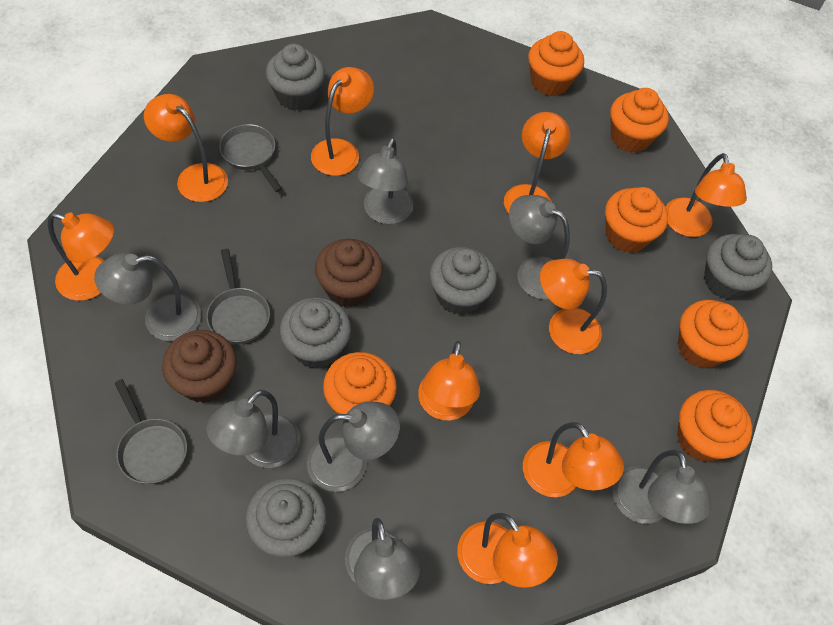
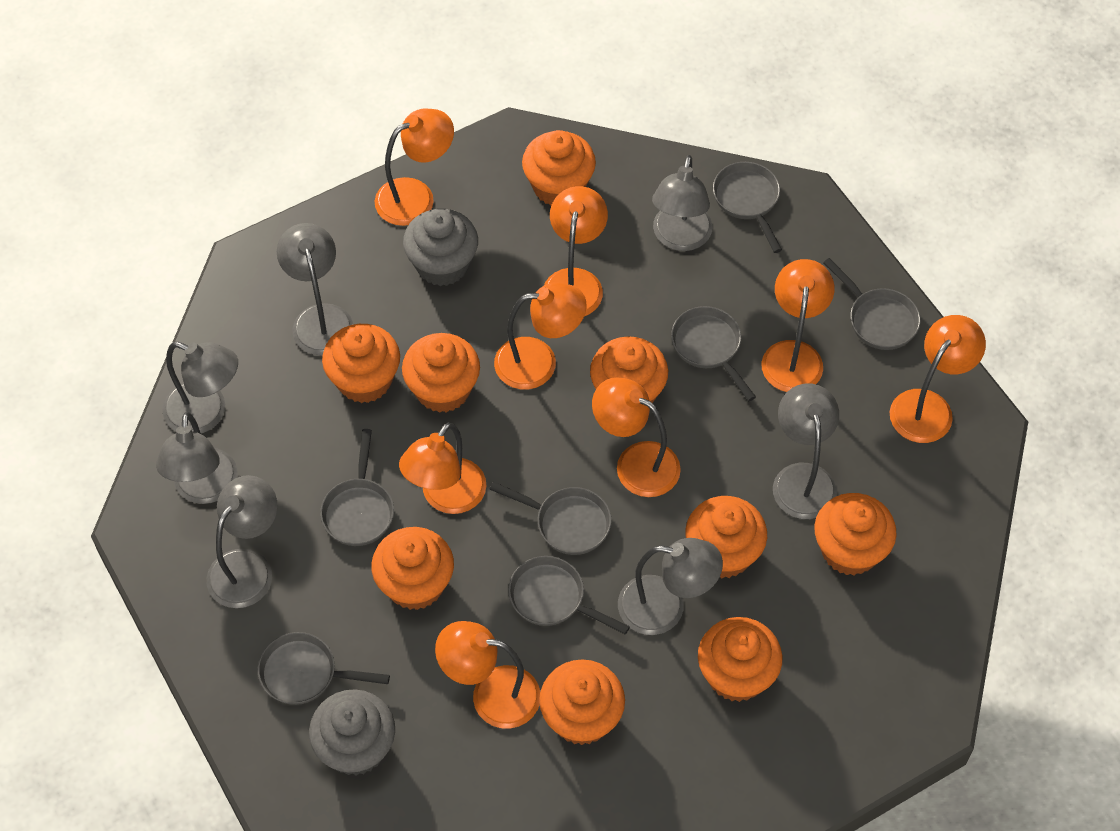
brown cupcake: [162,330,237,403] [315,239,383,308] = 2 -> none = 0
grey cupcake: [246,478,326,557] [266,44,325,111] [280,297,351,368] [430,247,497,315] [704,234,772,300] = 5 -> [309,689,395,776] [403,209,478,286] = 2
grey pan: [115,379,187,484] [206,249,270,344] [219,124,282,192] = 3 -> [258,632,390,705] [320,429,394,546] [489,482,611,555] [508,556,630,635] [671,306,756,401] [713,162,782,253] [823,258,920,350] = 7
orange cupcake: [323,352,397,414] [528,31,584,96] [605,187,668,253] [610,88,669,153] [677,390,752,462] [678,300,749,369] = 6 -> [322,324,400,403] [371,527,454,610] [402,333,480,413] [522,130,596,206] [539,659,625,745] [590,336,668,403] [685,496,767,578] [698,617,783,702] [814,493,897,575] = 9
orange lamp: [48,212,114,301] [144,94,228,202] [311,67,374,176] [418,341,480,420] [457,513,558,588] [504,112,571,214] [523,422,624,497] [540,259,607,354] [666,153,747,237] = 9 -> [375,108,454,226] [399,423,486,514] [435,621,540,729] [494,282,586,389] [544,186,608,316] [592,377,681,497] [761,259,834,392] [890,315,986,443] = 8

